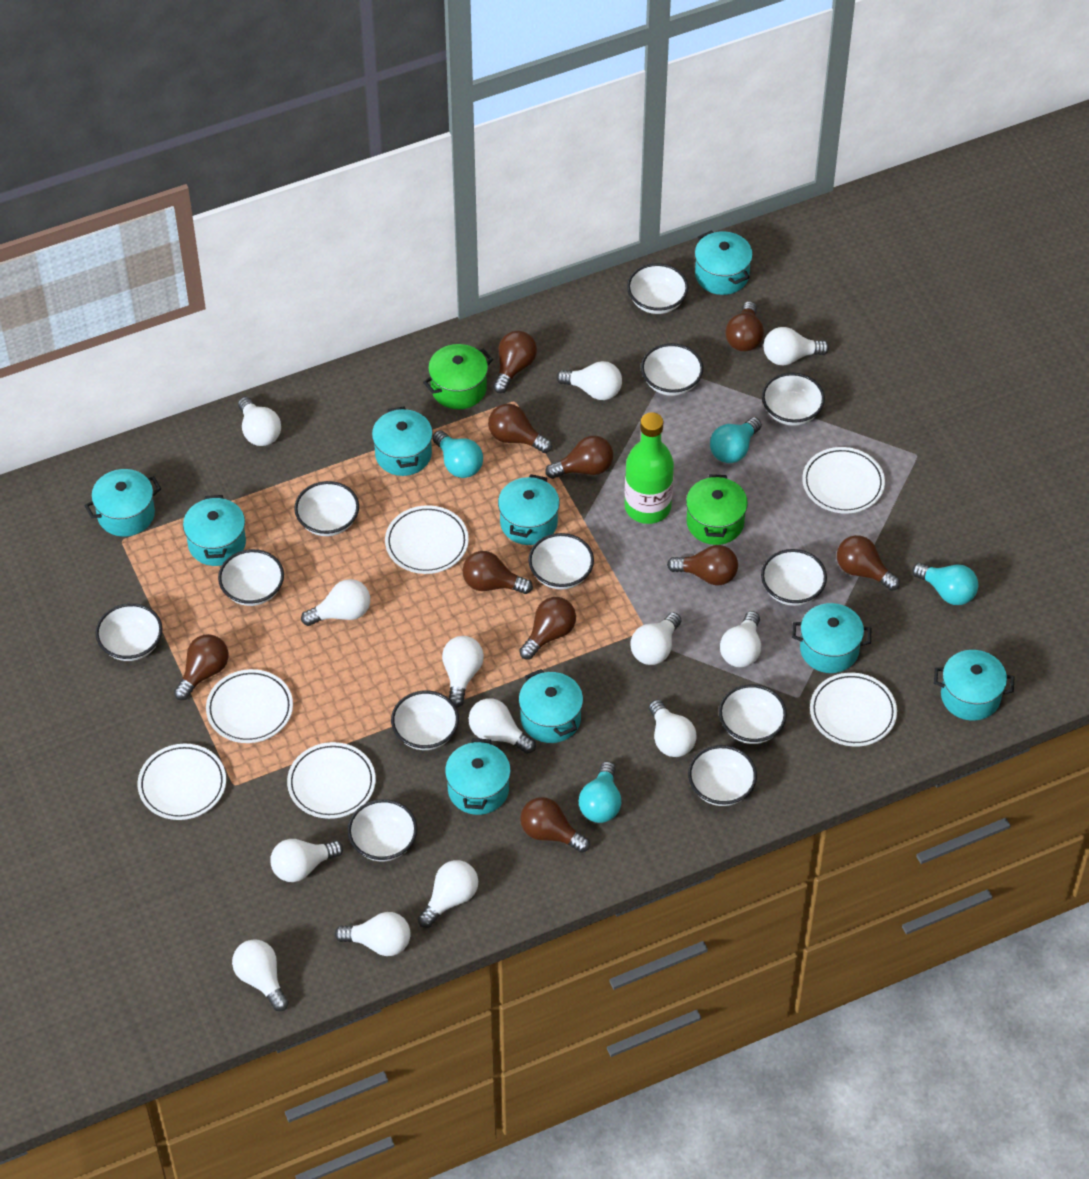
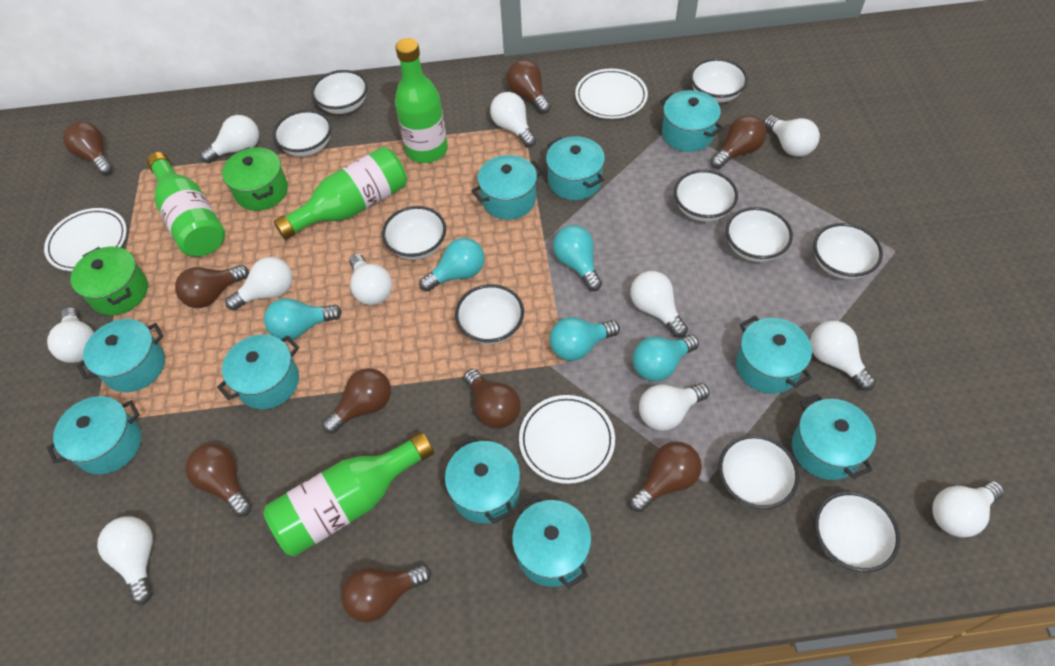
brown light bulb: [174,634,228,700] [463,551,533,594] [488,404,552,453] [493,331,537,393] [519,597,576,659] [520,797,590,853] [545,436,613,479] [667,545,738,585] [725,301,764,351] [837,535,900,591] = 10 -> [63,121,113,175] [175,265,249,308] [185,443,252,517] [322,368,391,434] [341,564,431,622] [464,369,521,429] [507,60,551,114] [629,441,702,512] [711,115,766,169] = 9
green bottle: [625,412,674,524] = 1 -> [147,152,225,257] [263,432,434,557] [274,147,407,240] [395,38,448,163] = 4
turquoise light bulb: [433,430,483,478] [579,761,621,823] [710,417,762,463] [912,563,978,605] = 4 -> [264,298,342,341] [419,238,485,292] [549,317,620,361] [553,225,602,291] [633,335,699,381] = 5
turquoise pot: [84,469,161,537] [183,495,246,566] [372,407,433,476] [445,738,511,815] [498,474,560,545] [519,669,583,743] [695,230,753,295] [792,603,871,673] [934,650,1014,721] = 9 -> [47,396,141,474] [77,319,165,392] [217,334,299,409] [445,436,520,524] [471,155,543,220] [512,495,592,588] [546,136,605,200] [660,90,723,152] [736,316,812,394] [792,394,876,480] = 10
white bowl: [95,603,162,661] [218,549,284,606] [294,481,359,536] [348,799,417,861] [391,691,459,750] [528,533,594,589] [627,263,689,314] [641,343,704,396] [688,745,757,806] [719,684,787,744] [761,549,827,606] [762,373,825,426] = 12 -> [273,110,332,157] [312,70,368,114] [382,206,446,260] [455,284,524,344] [674,170,738,222] [690,58,748,103] [719,435,799,509] [726,207,793,262] [813,223,883,279] [815,491,900,572] = 10
white light bulb: [232,939,289,1011] [238,397,281,446] [270,839,343,882] [301,579,370,626] [335,912,411,956] [418,860,478,928] [442,636,484,708] [469,698,536,754] [556,361,622,400] [630,612,681,665] [649,699,697,757] [720,611,761,667] [764,327,829,365] = 13 -> [47,307,94,363] [97,516,153,605] [200,115,259,163] [225,257,292,310] [349,254,392,305] [490,92,536,147] [630,271,688,338] [639,383,709,431] [764,115,820,157] [810,321,876,391] [932,481,1004,538] = 11
white plate: [138,744,226,820] [206,669,293,743] [287,742,376,819] [385,505,469,574] [802,447,885,514] [810,673,897,747] = 6 -> [44,208,127,271] [519,395,615,484] [575,69,648,119] = 3

